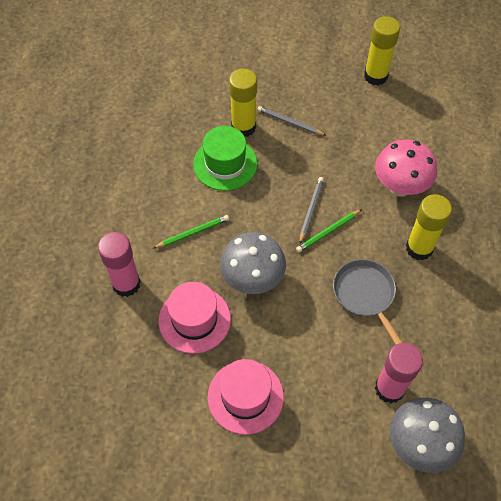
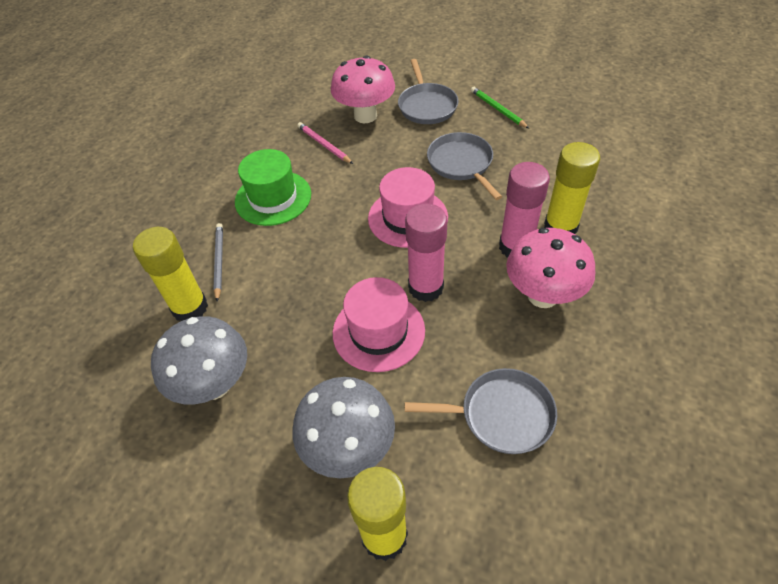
green pencil: [153,215,229,248] [296,209,362,252] = 2 -> [471,87,530,129] = 1
grey pan: [333,259,403,345] = 1 -> [398,59,458,124] [405,368,557,454] [427,132,502,200] = 3
grey pencil: [257,106,326,136] [300,177,324,243] = 2 -> [213,223,223,302] = 1
pink mushroom: [375,139,437,197] = 1 -> [331,56,395,123] [506,228,595,308] = 2
pink pencil: none = 0 -> [297,122,353,164] = 1

